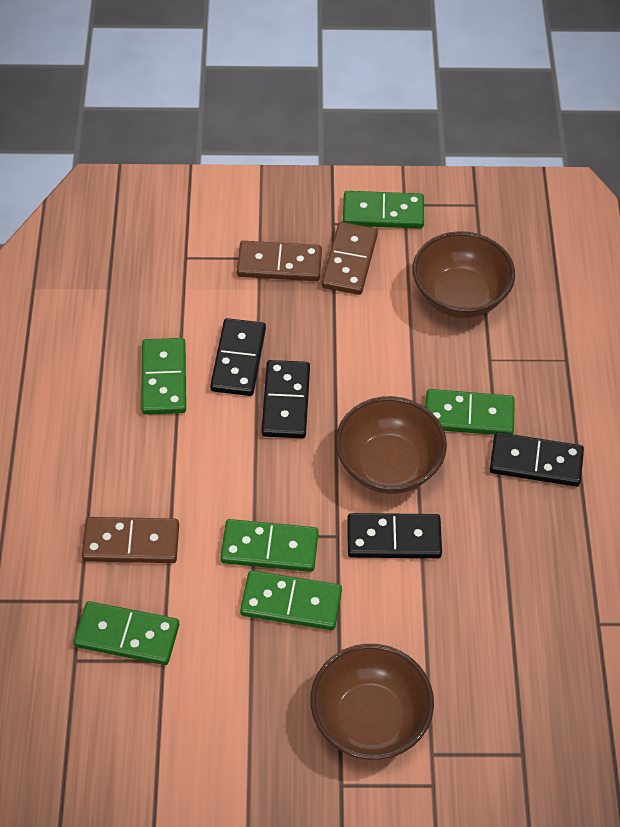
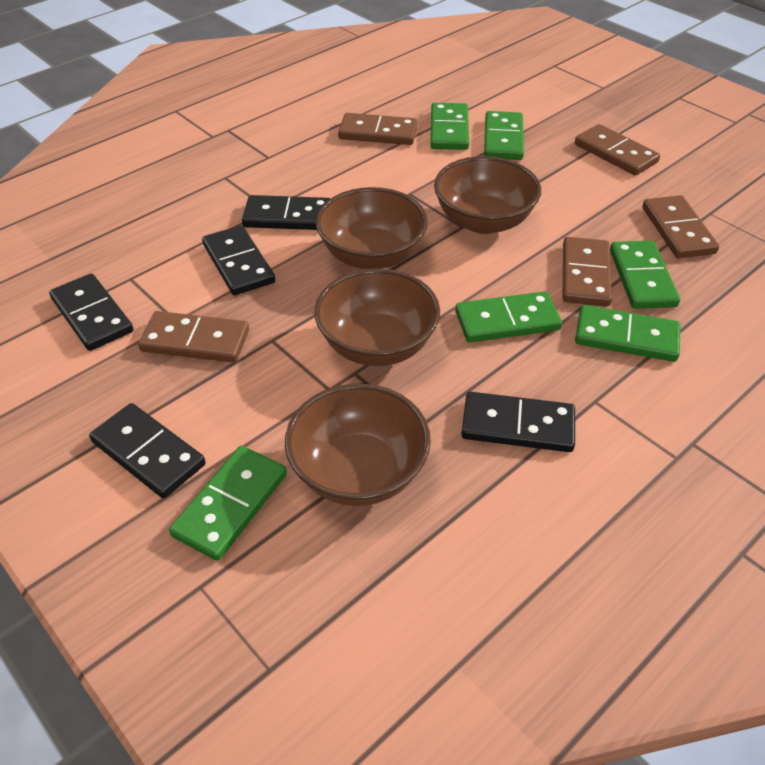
black domino: [210,318,266,396] [261,360,310,438] [347,513,442,558] [490,432,584,487] = 4 -> [49,273,133,351] [89,403,206,498] [202,225,275,295] [242,195,331,230] [461,392,575,452] = 5
brown bowl: [310,644,434,760] [336,396,447,494] [413,231,515,318] = 3 -> [285,384,431,506] [314,268,440,366] [316,187,428,269] [434,156,541,234] = 4
brown domino: [82,517,179,563] [237,241,322,281] [322,222,378,295] = 3 -> [138,311,249,363] [338,113,418,145] [563,237,612,306] [575,124,660,176] [642,195,719,258] = 5

